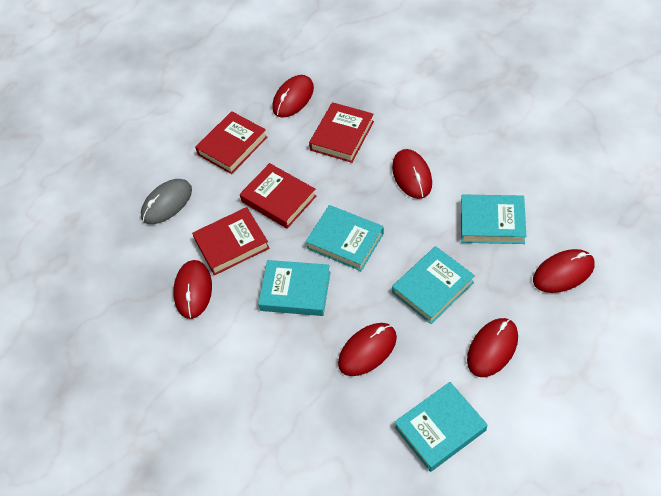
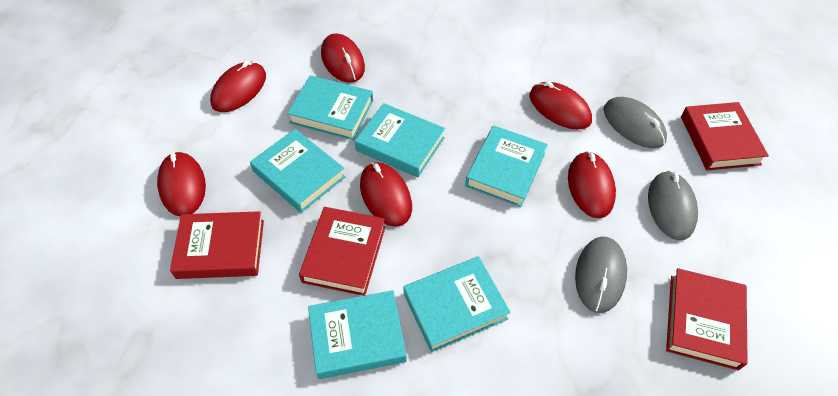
grey mouse: [141,179,192,224] = 1 -> [575,236,627,313] [604,97,667,148] [648,171,698,241] = 3
turquoise book: [258,260,330,316] [305,205,384,271] [392,246,475,324] [395,382,487,472] [461,195,526,244] = 5 -> [250,129,345,213] [287,75,373,140] [308,290,407,379] [355,103,445,177] [404,256,510,353] [465,125,548,207] = 6

